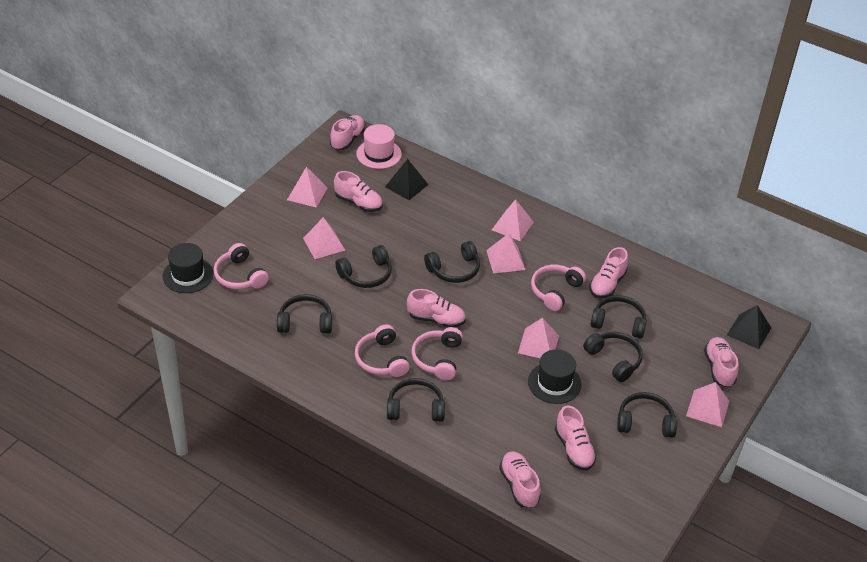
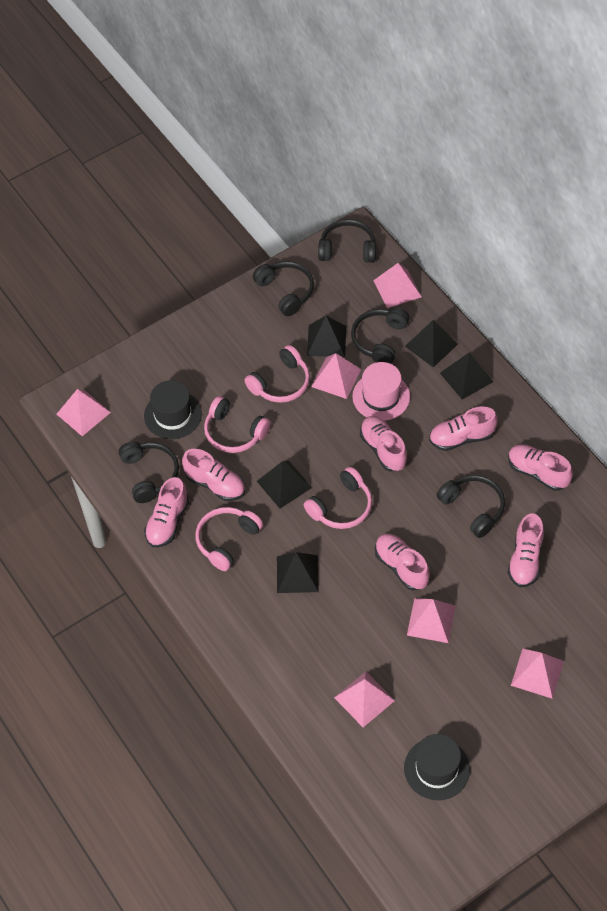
black headphones: [277,294,332,333] [335,245,392,288] [387,378,445,421] [424,241,480,283] [583,332,643,382] [590,295,647,339] [617,392,677,438] = 7 -> [119,442,179,503] [253,261,314,316] [318,219,376,263] [351,307,409,364] [437,475,505,538] = 5
black pyramid: [385,159,429,200] [727,305,771,349] = 2 -> [257,461,312,509] [277,552,319,593] [307,316,346,357] [405,320,458,367] [440,353,493,400] = 5

